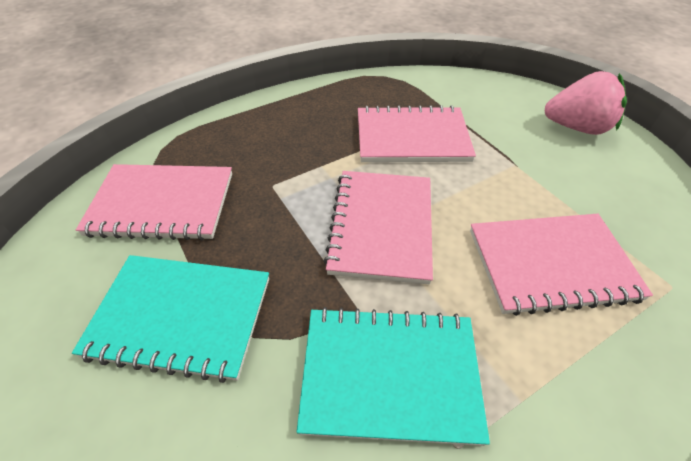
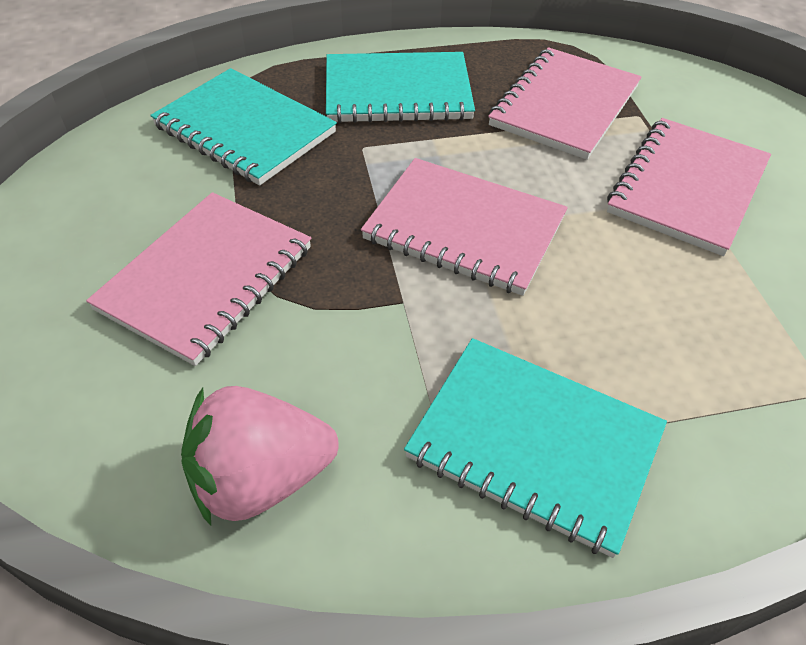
turquoise notebook: [72,255,269,383] [297,307,490,446] = 2 -> [150,68,337,186] [326,52,475,123] [404,338,667,558] = 3

